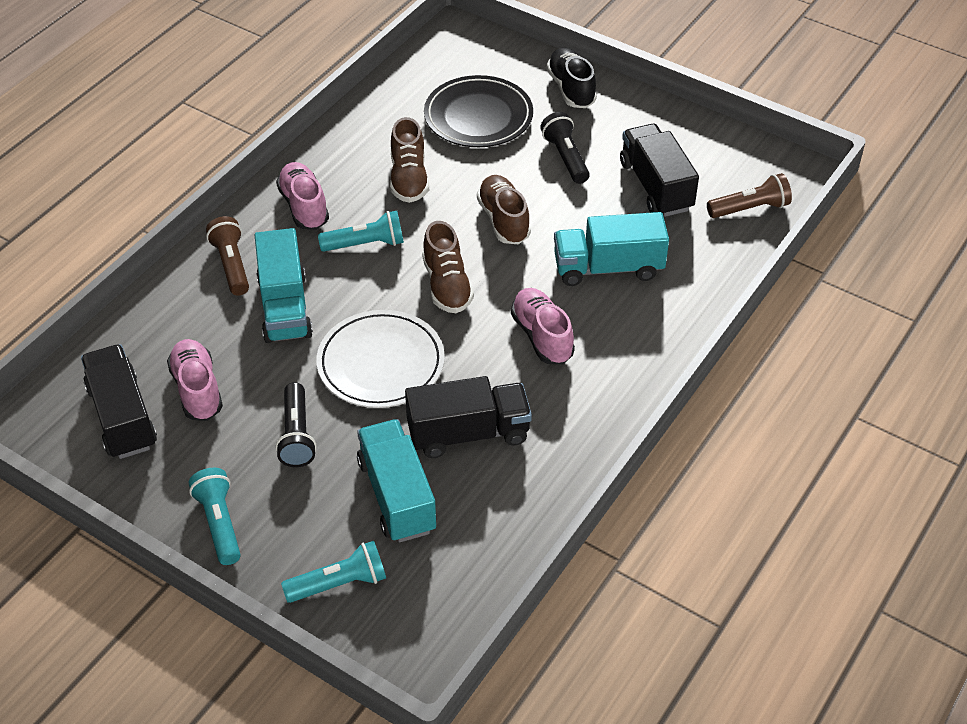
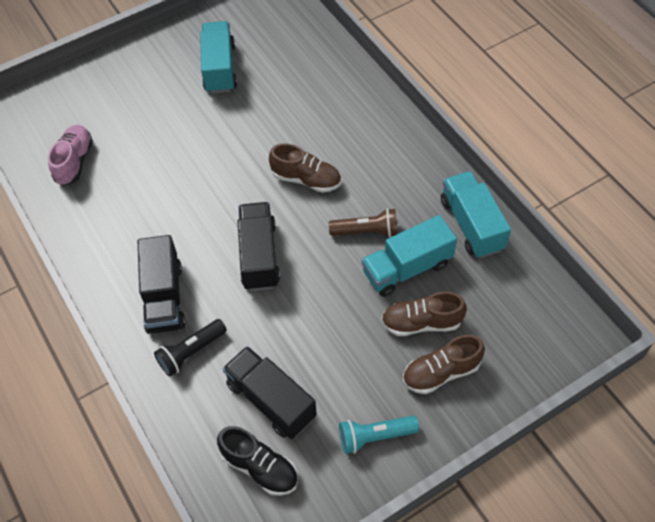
black flashlight: [276,382,317,467] [540,112,590,184] = 2 -> [154,319,227,377] = 1
black plate: [424,75,533,147] = 1 -> none = 0
brown flashlight: [206,216,249,296] [707,173,792,218] = 2 -> [329,208,397,237] = 1
pink shoe: [167,339,223,421] [276,162,329,230] [511,288,575,364] = 3 -> [48,125,93,186] = 1
turquoise flashlight: [189,468,241,565] [281,541,386,603] [318,211,404,252] = 3 -> [339,416,419,454] = 1
white plate: [316,310,445,408] = 1 -> none = 0

